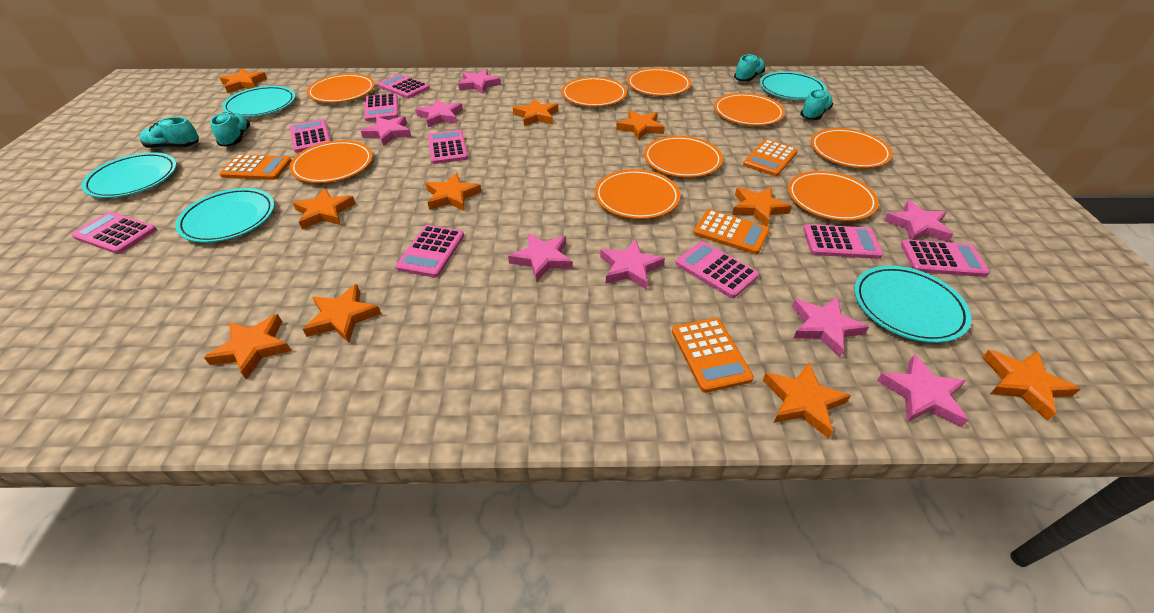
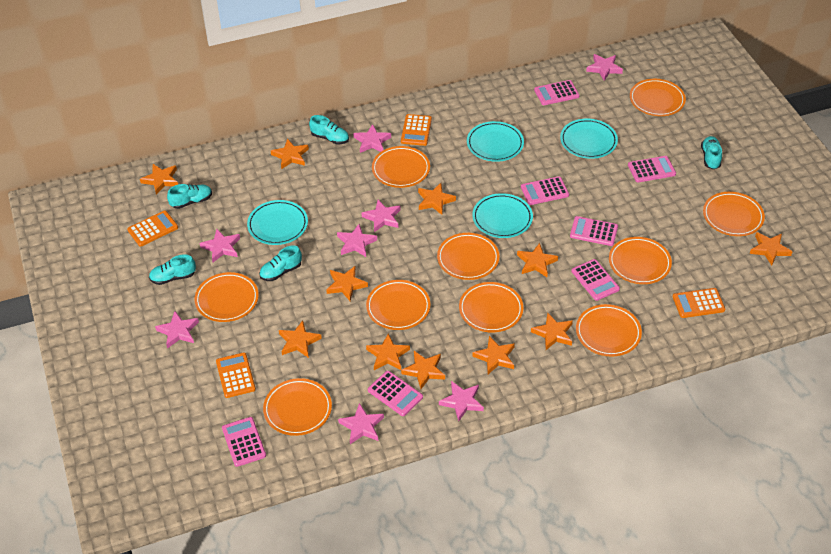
orange plate: [289,140,373,183] [307,74,375,103] [561,77,627,107] [595,169,680,219] [627,68,691,96] [644,136,723,178] [714,93,785,126] [788,171,879,221] [811,128,892,168] = 9 -> [194,272,259,322] [263,378,332,436] [366,280,430,330] [372,146,430,188] [437,233,499,280] [459,282,523,332] [576,304,642,357] [609,237,672,284] [630,79,686,116] [703,192,765,236] = 10
orange star: [204,314,292,380] [219,69,267,93] [293,188,356,230] [303,284,381,343] [425,173,482,211] [513,98,558,126] [616,110,665,140] [732,187,792,226] [763,362,851,439] [982,350,1080,421] = 10 -> [140,164,178,195] [271,139,309,169] [279,321,322,358] [326,266,368,301] [366,333,410,370] [401,351,445,389] [418,183,456,215] [472,336,515,374] [517,243,558,277] [531,313,573,350] [750,232,792,266] = 11
pink calculator: [71,212,157,254] [290,119,330,153] [364,93,398,121] [378,74,430,98] [396,225,464,277] [428,130,468,164] [675,241,759,298] [803,224,883,259] [901,240,990,277] = 9 -> [222,417,266,467] [368,371,423,416] [521,176,569,205] [534,80,580,105] [570,216,618,246] [572,259,620,301] [628,156,676,183] = 7
turquoise plate: [81,152,177,198] [175,188,275,243] [222,86,296,117] [759,71,827,100] [854,266,971,343] = 5 -> [247,200,308,245] [467,121,524,162] [472,193,533,238] [560,119,618,159] = 4
turquoise shoe: [139,117,199,149] [210,112,250,147] [734,54,765,81] [800,89,833,120] = 4 -> [149,254,196,285] [167,184,212,209] [259,246,302,281] [309,115,349,145] [701,136,722,169] = 5

